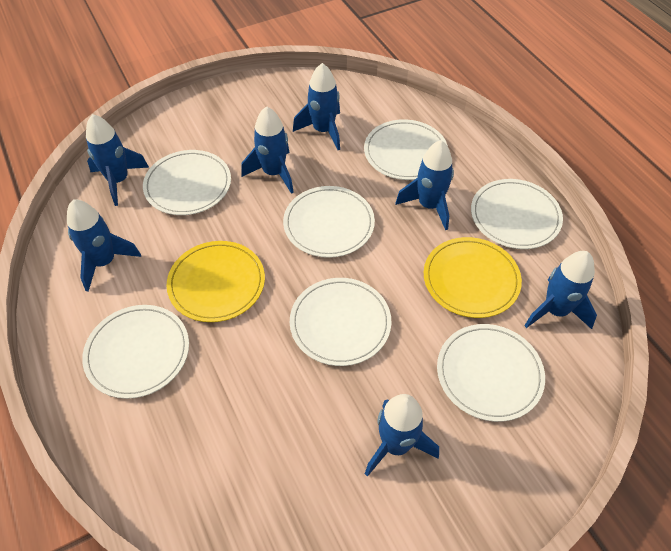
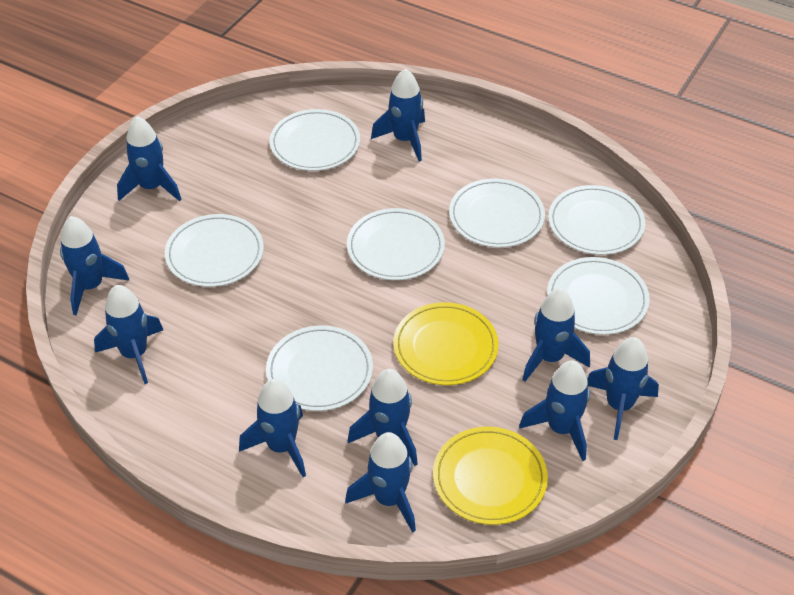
blue rocket: [67,199,141,292] [86,114,149,206] [241,106,294,194] [293,63,340,150] [365,394,439,477] [395,140,454,230] [524,251,597,329] = 7 -> [60,216,130,315] [94,285,163,384] [117,116,182,201] [239,379,306,477] [345,432,416,533] [348,369,418,466] [371,68,425,162] [519,360,590,461] [522,288,590,382] [587,337,659,440] = 10

